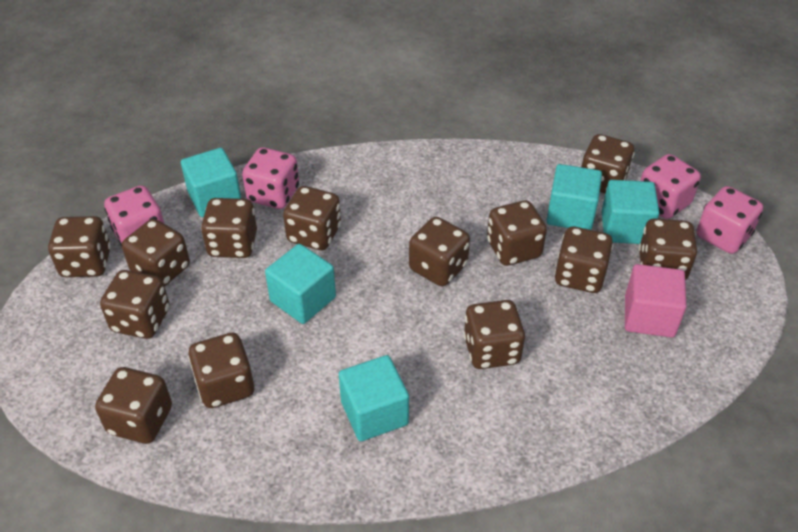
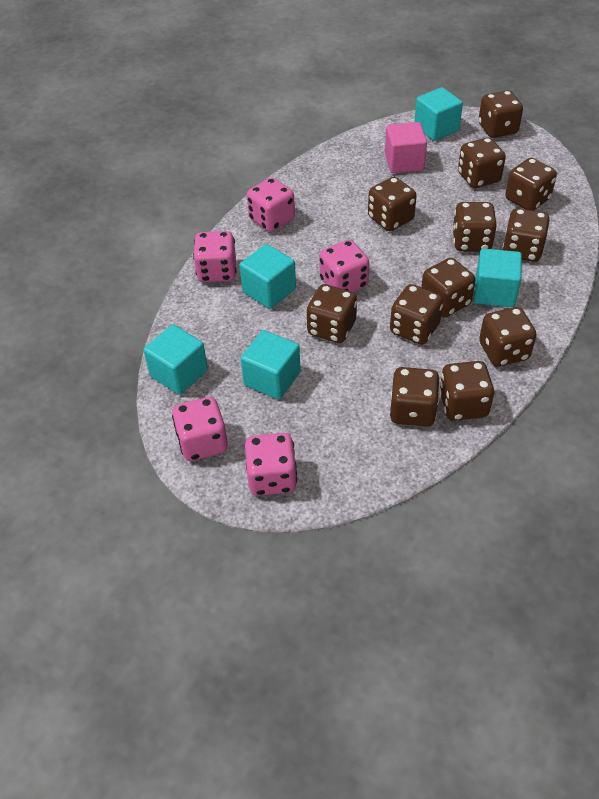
brown dice: [48,216,111,277] [95,367,172,444] [100,270,169,339] [122,219,190,287] [188,332,254,408] [201,198,257,258] [283,186,341,250] [409,217,470,286] [463,300,525,369] [487,200,547,266] [554,227,613,293] [581,134,635,194] [639,218,697,280] = 13 -> [307,284,357,343] [368,177,417,231] [390,284,443,345] [390,367,440,427] [422,258,476,317] [439,361,494,421] [452,202,497,252] [458,138,506,188] [479,90,523,138] [479,307,537,367] [502,208,550,262] [505,158,557,211] = 12
pink dice: [104,185,164,247] [242,147,299,209] [640,154,701,219] [696,186,763,254] = 4 -> [172,397,228,461] [193,231,236,282] [245,433,297,496] [247,178,295,232] [319,240,369,292] = 5

